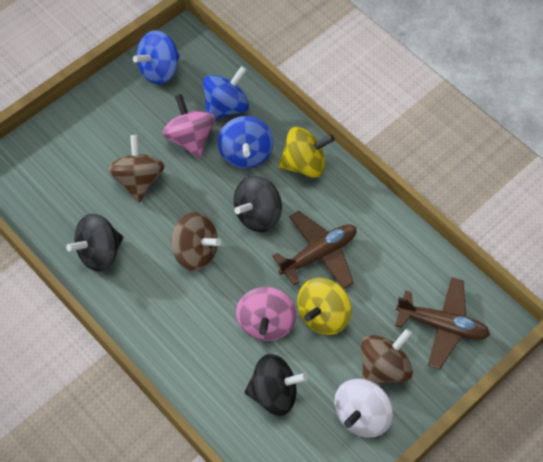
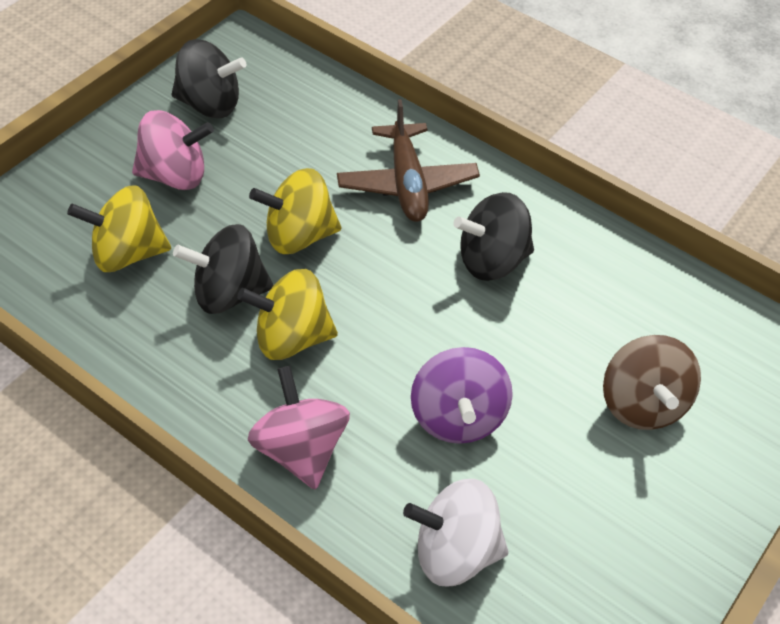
blue spinning top: [133,30,180,84] [203,66,249,119] [218,116,274,168] = 3 -> none = 0
brown plane: [272,211,356,289] [395,277,490,369] = 2 -> [337,100,480,222] = 1
brown spinning top: [108,135,165,203] [170,212,221,271] [361,328,413,384] = 3 -> [603,335,701,430] = 1
purple spinning top: none = 0 -> [411,347,513,444] = 1
yellow spinning top: [278,127,335,178] [297,278,352,335] = 2 -> [67,185,171,272] [237,269,338,360] [249,168,342,254] = 3

